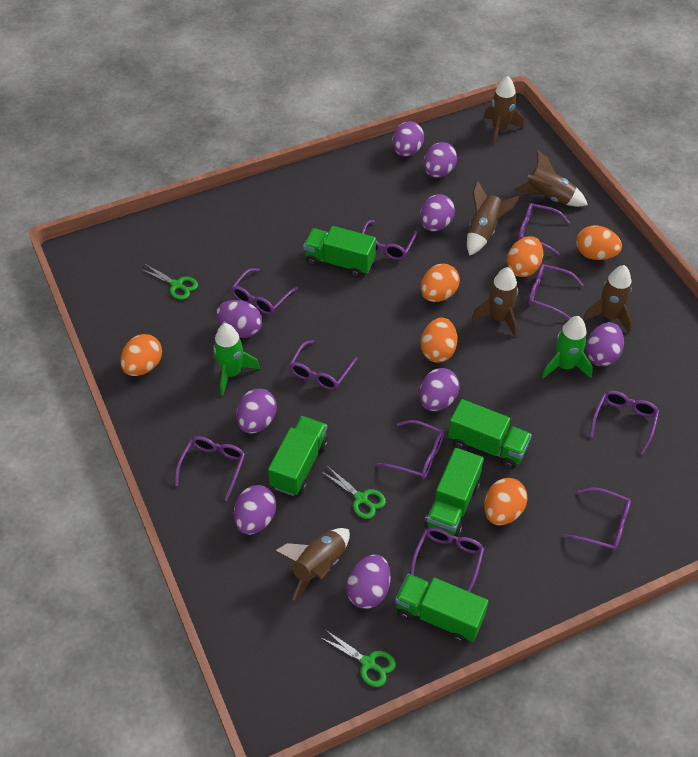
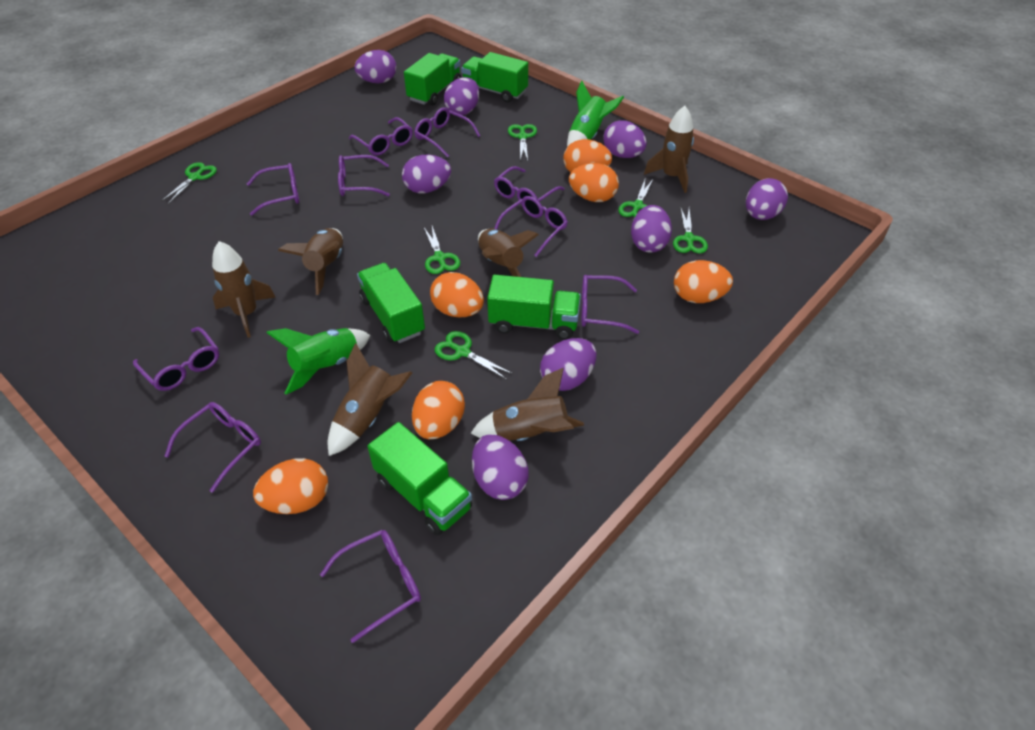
green scissors: [140,264,198,300] [320,630,396,687] [322,466,386,519] = 3 -> [161,162,217,204] [424,226,460,274] [435,331,513,380] [508,124,537,160] [618,179,653,217] [673,209,708,254] = 6
purple egg: [216,300,262,338] [234,485,276,535] [237,389,277,434] [346,555,391,609] [392,121,424,157] [419,368,460,411] [420,194,455,232] [423,142,457,178] [585,322,624,367] = 9 -> [354,50,397,83] [402,155,451,193] [444,77,479,115] [472,434,528,500] [540,338,596,391] [603,120,647,158] [631,205,672,253] [746,178,788,220] = 8

